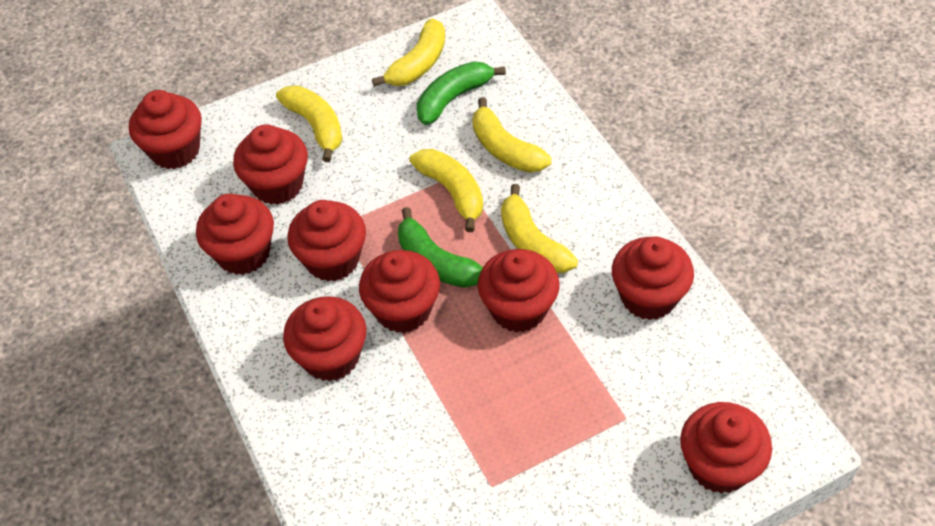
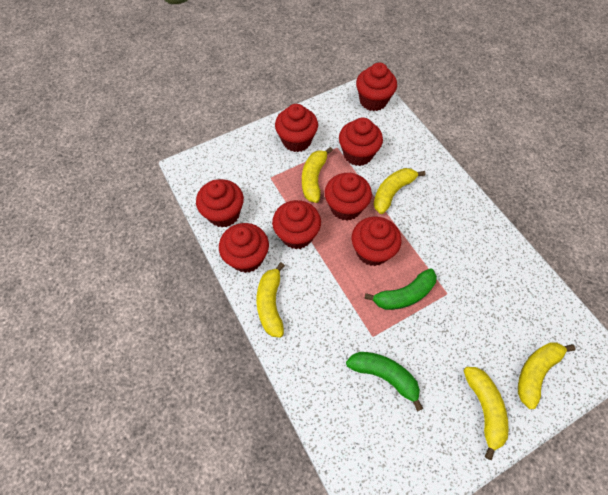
red cupcake: [129,90,202,169] [196,194,274,275] [233,124,308,205] [283,296,367,381] [287,200,366,282] [359,250,440,333] [478,249,560,332] [612,237,694,320] [680,402,772,494] = 9 -> [196,179,244,228] [219,223,269,273] [272,200,321,249] [275,104,318,152] [325,173,372,221] [339,118,383,166] [352,216,401,266] [356,63,397,111] = 8

